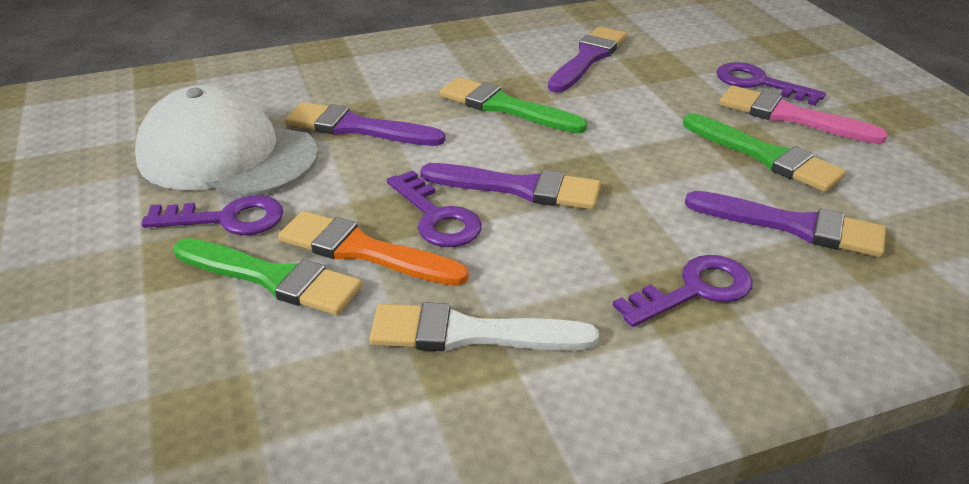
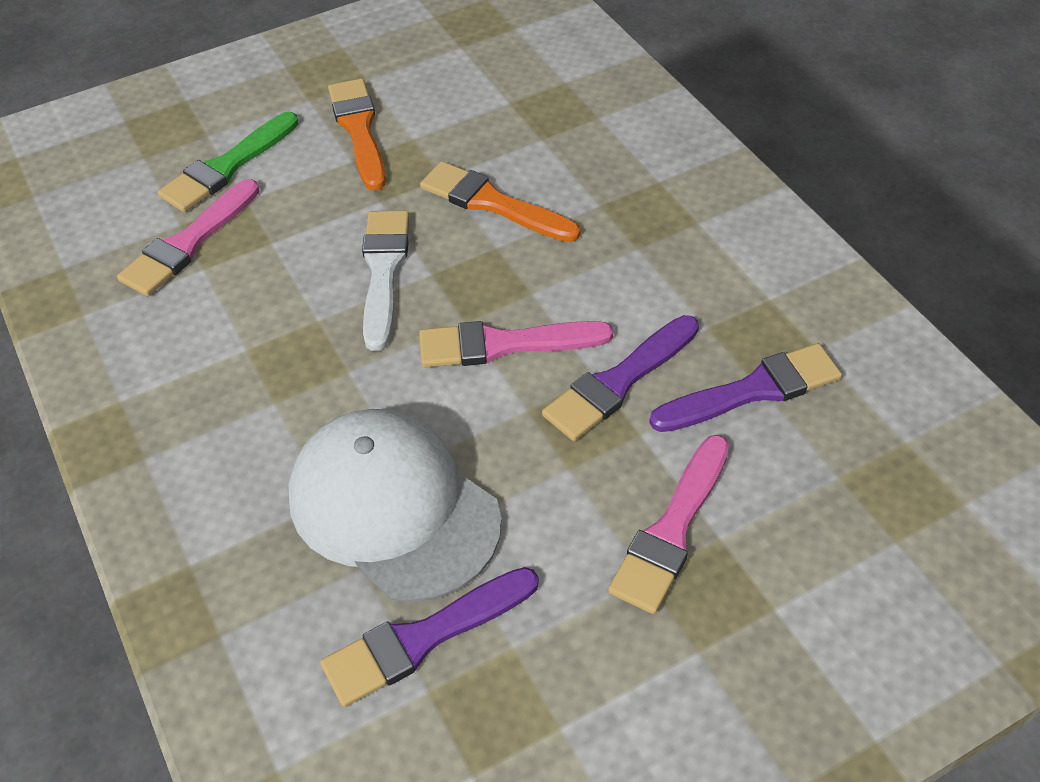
green brush: [174,238,362,315] [440,77,587,133] [683,113,846,192] = 3 -> [158,112,298,212] = 1
orange brush: [278,211,469,286] = 1 -> [328,78,386,190] [420,161,580,242] = 2
pink brush: [719,85,888,144] = 1 -> [117,179,260,296] [419,321,613,367] [608,435,729,614] = 3
purple brush: [285,102,445,146] [420,163,601,210] [548,26,627,93] [685,191,886,257] = 4 -> [320,567,539,707] [542,315,699,441] [649,343,842,432] = 3
purple key: [141,195,283,235] [387,170,482,247] [613,255,753,327] [716,62,826,105] = 4 -> none = 0

